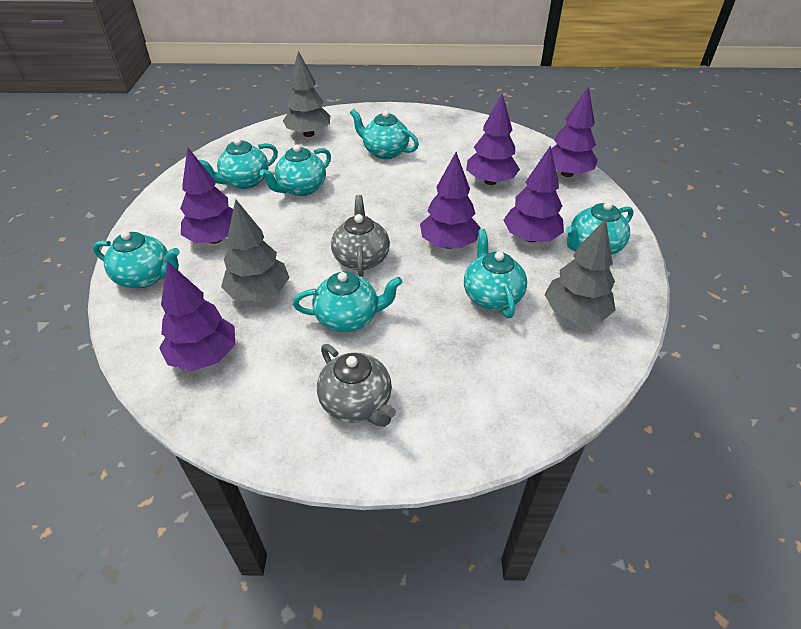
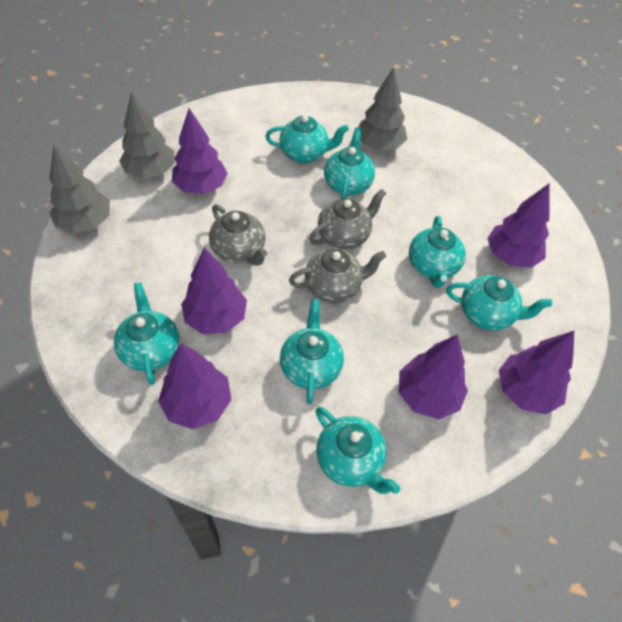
grey teapot: [317,344,396,427] [331,195,390,277] = 2 -> [209,204,267,266] [289,249,386,303] [309,189,386,249] = 3

